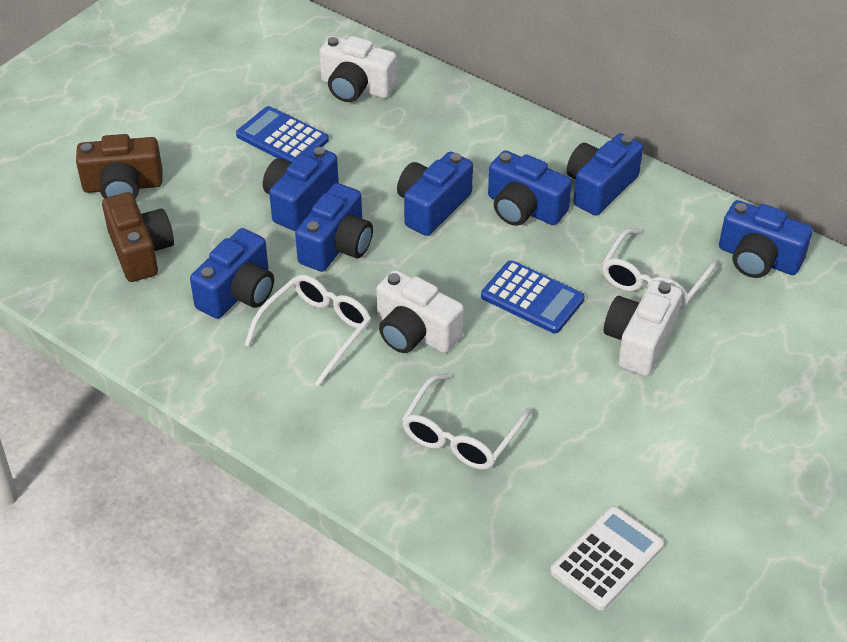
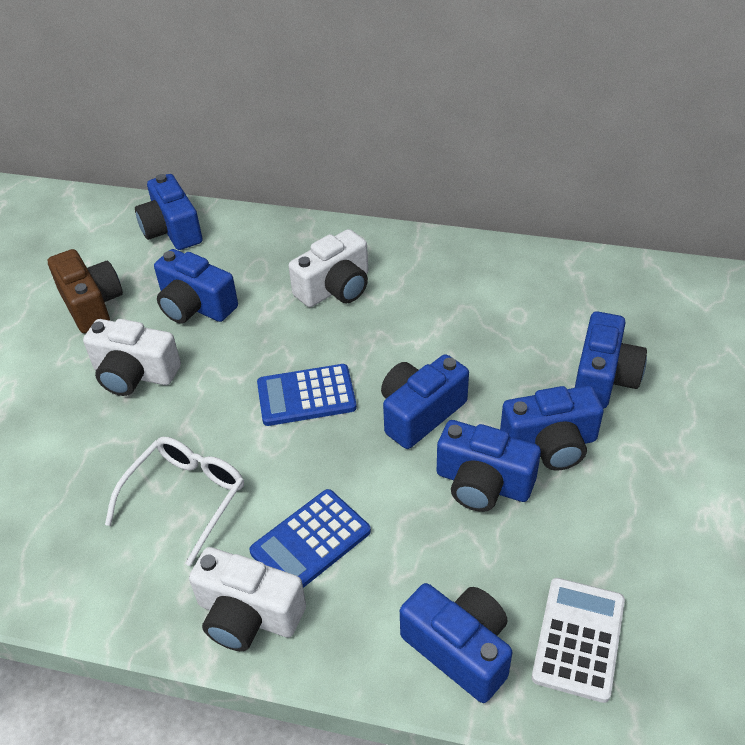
brown camera: [76,134,162,199] [102,192,174,282] = 2 -> [48,249,123,333] = 1
white glasses: [245,274,371,386] [402,373,532,470] [602,228,718,310] = 3 -> [105,437,244,566] = 1

